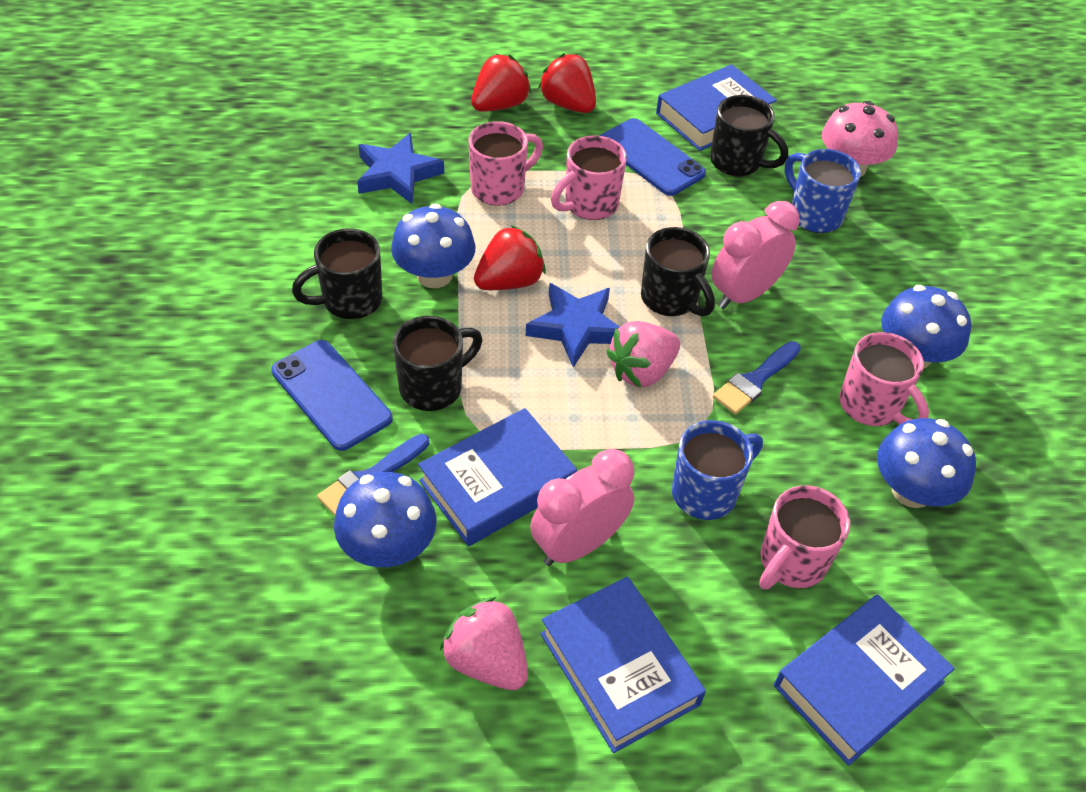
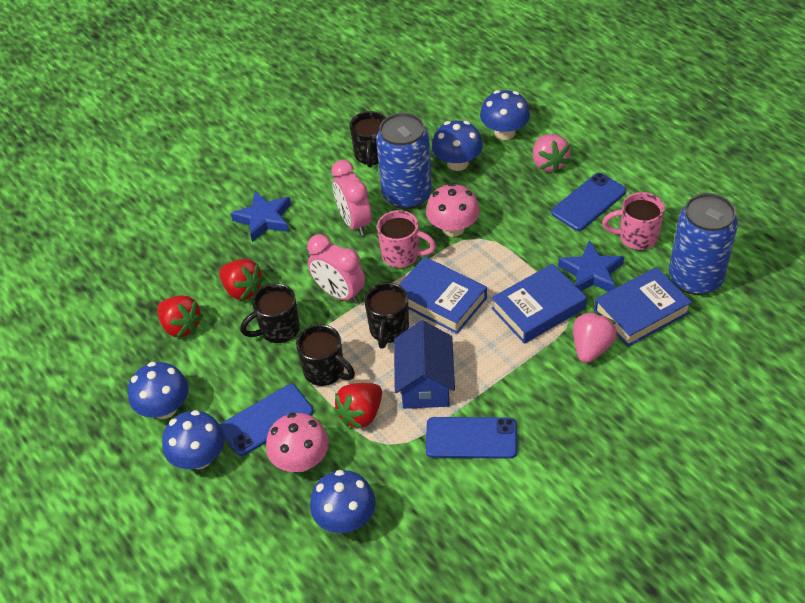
blue book: [418,408,577,546] [540,577,706,753] [656,64,777,151] [774,595,955,765] = 4 -> [399,257,487,334] [492,264,587,344] [594,267,692,347] = 3
blue brush: [317,434,429,516] [713,341,801,415] = 2 -> none = 0
blue can: none = 0 -> [376,113,432,209] [669,193,738,295] = 2
blue house: none = 0 -> [394,320,455,409] = 1
blue mug: [672,420,763,520] [785,149,861,233] = 2 -> none = 0
blue mushroom: [334,472,436,567] [391,204,475,288] [877,418,976,508] [881,285,971,369] = 4 -> [128,362,188,419] [162,410,225,469] [310,470,376,533] [432,120,483,171] [480,90,530,140] = 5
blue phone: [271,340,392,451] [600,118,706,196] = 2 -> [220,384,313,456] [426,417,517,459] [551,173,627,231] = 3
pink mug: [468,121,543,206] [551,135,627,220] [759,485,850,589] [839,332,929,426] = 4 -> [377,210,436,268] [602,192,665,250] = 2
pink mushroom: [822,101,898,177] = 1 -> [266,413,329,472] [426,183,480,237] = 2

